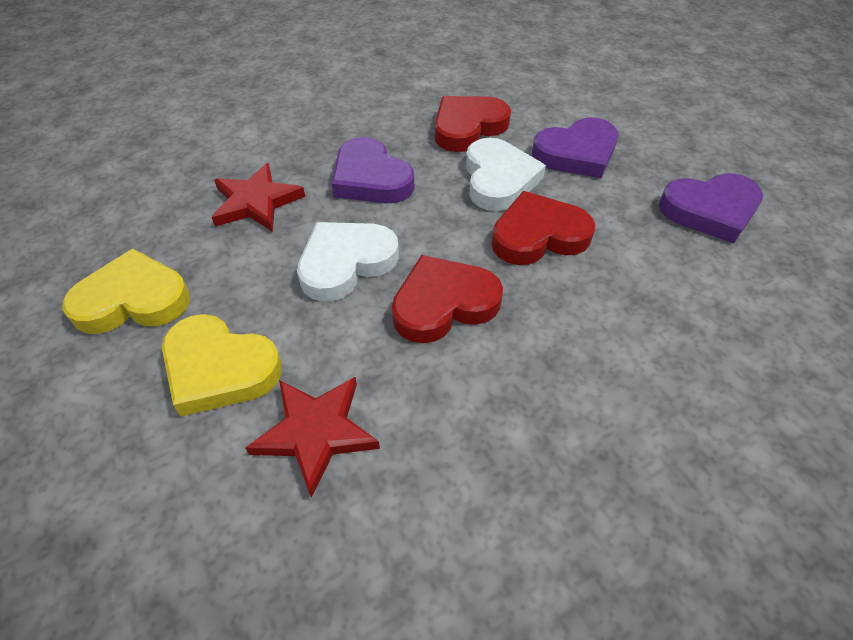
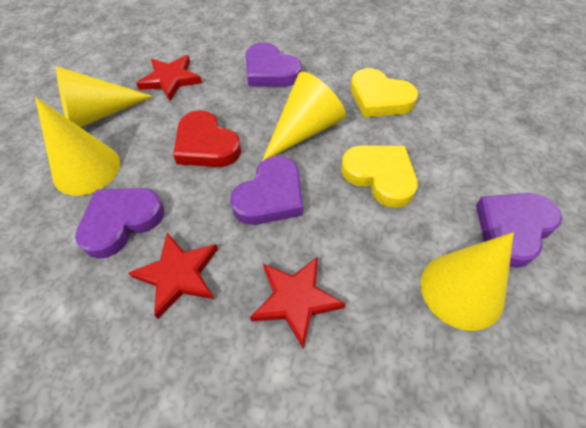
purple heart: [331,137,414,203] [532,117,618,178] [659,173,763,243] = 3 -> [75,188,164,259] [230,156,303,225] [246,42,302,87] [476,193,562,268] = 4
red heart: [392,255,503,343] [435,96,511,152] [492,191,595,265] = 3 -> [173,110,241,167] = 1
red star: [211,163,305,232] [245,377,380,498] = 2 -> [129,233,218,319] [136,55,202,101] [250,257,346,349] = 3
white heart: [297,222,399,302] [466,138,546,211] = 2 -> none = 0
yellow cone: none = 0 -> [35,97,120,196] [56,66,153,127] [262,72,346,161] [421,233,514,331] = 4

